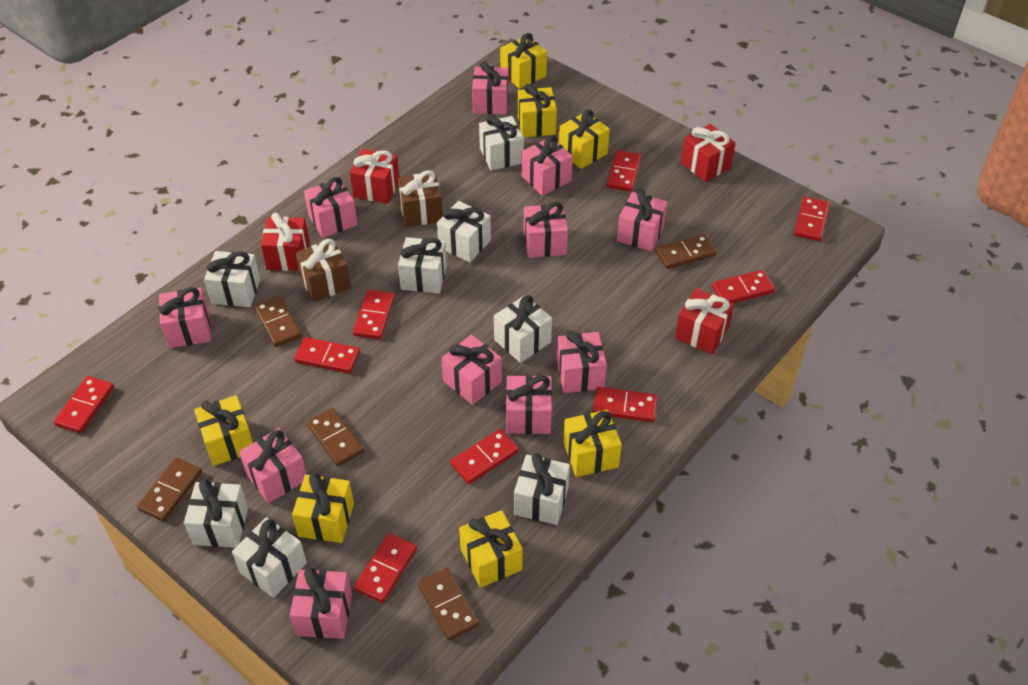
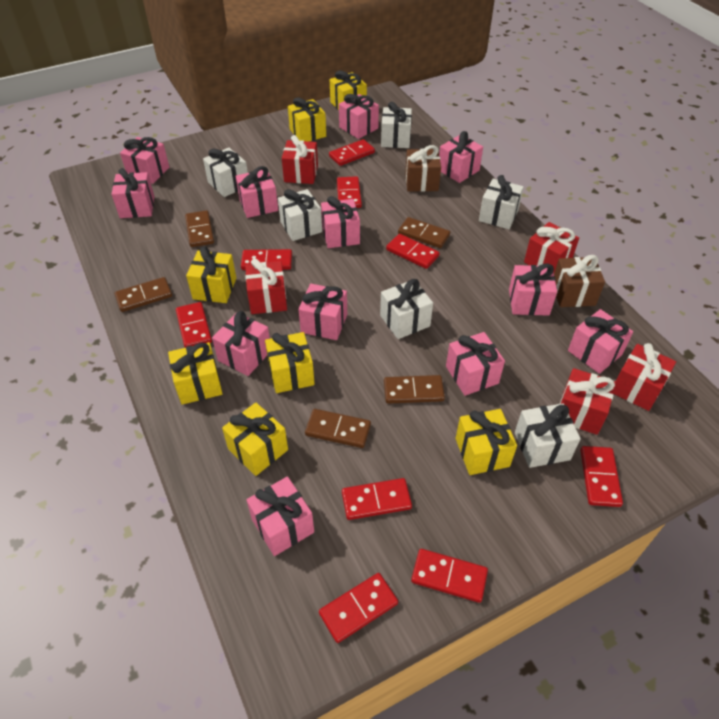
pink gift: [159,287,211,348] [239,428,307,503] [290,567,352,639] [304,177,358,238] [441,335,502,405] [472,61,509,115] [506,375,552,434] [521,135,573,196] [524,202,568,258] [557,330,607,393] [617,189,668,251] = 11 -> [111,168,155,218] [120,137,169,184] [212,311,270,376] [236,166,278,218] [246,477,314,556] [298,284,347,340] [321,196,360,248] [339,94,379,139] [439,131,483,183] [446,332,505,396] [509,264,557,316] [568,309,633,374] = 12
red gift: [261,212,310,271] [350,149,399,204] [675,288,734,354] [681,124,736,182] = 4 -> [245,258,287,314] [282,135,318,184] [524,222,579,273] [560,368,616,435] [613,343,676,411] = 5
white gift: [184,479,248,548] [204,251,260,307] [232,517,307,598] [398,237,447,294] [437,201,491,262] [479,115,524,171] [494,295,552,363] [514,453,570,525] = 8 -> [203,148,248,197] [278,189,322,241] [380,279,433,339] [381,102,412,148] [479,175,524,229] [515,403,581,468] = 6

